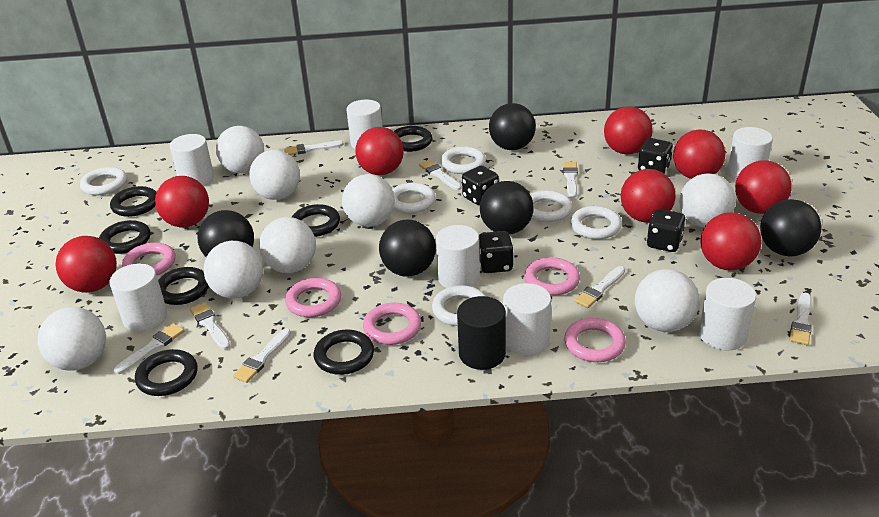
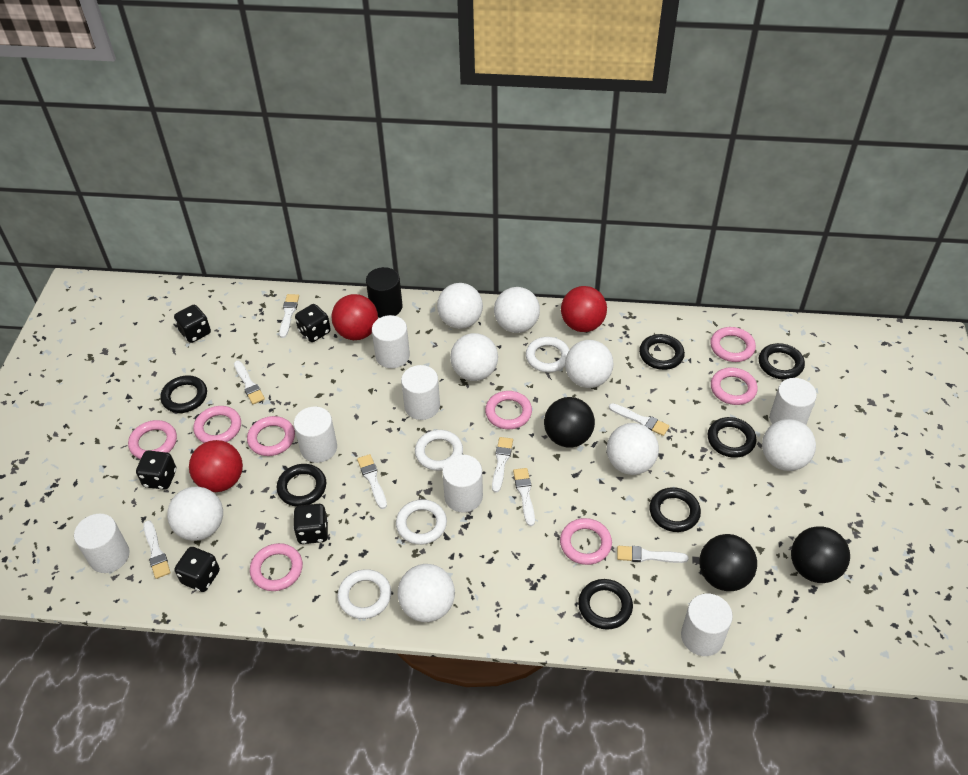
black ball: [198,210,254,257] [379,219,436,277] [480,181,534,235] [489,103,536,150] [760,199,821,256] = 5 -> [544,397,595,448] [699,534,757,591] [791,526,850,583] = 3
black dice: [462,166,499,206] [479,231,514,273] [638,138,673,174] [647,209,686,252] = 4 -> [136,451,176,490] [174,305,211,343] [175,547,220,592] [293,504,328,544] [295,304,331,342] = 5
pink ring: [122,243,176,275] [285,278,341,317] [363,303,421,345] [524,257,580,296] [564,318,626,362] = 5 -> [128,420,177,459] [193,406,241,443] [247,416,295,456] [250,543,303,591] [485,391,532,429] [560,518,612,565] [710,327,756,362] [711,367,758,405] = 8
red ball: [55,236,117,293] [155,176,209,227] [355,127,404,175] [604,106,653,154] [621,169,676,223] [673,130,725,179] [701,213,762,270] [735,160,792,214] = 8 -> [189,440,243,492] [331,294,378,340] [561,286,607,332] = 3
white ring: [80,167,127,195] [392,183,435,213] [432,285,487,326] [441,146,486,174] [530,190,572,222] [570,206,622,239] = 6 -> [337,569,391,619] [396,499,447,545] [415,430,463,471] [526,337,569,372] = 4

